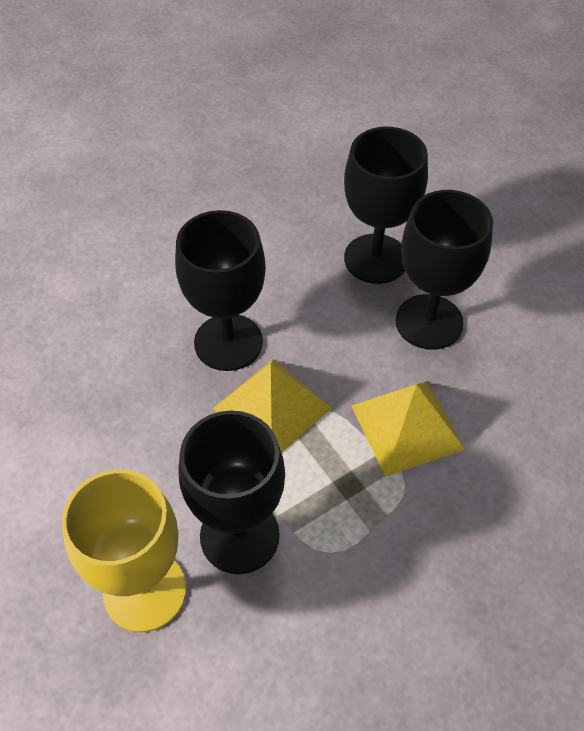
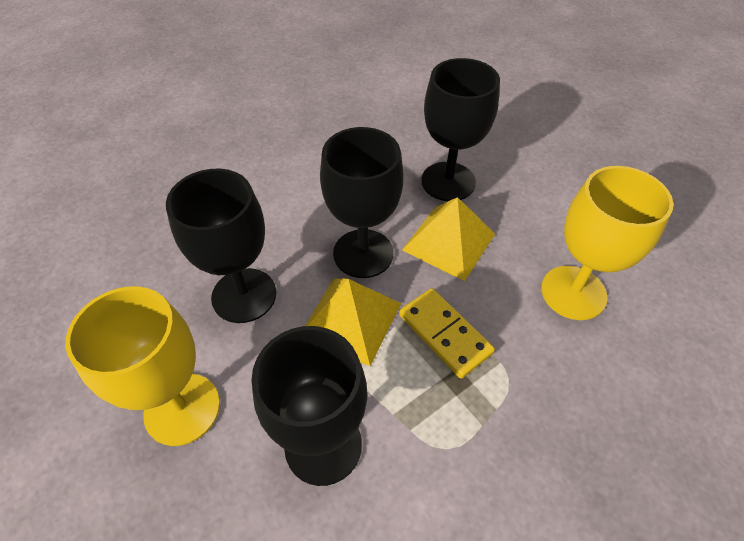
yellow domino: none = 0 -> [399,288,495,379] = 1
yellow goblet: [62,469,186,632] = 1 -> [65,286,220,446] [541,166,673,320] = 2

